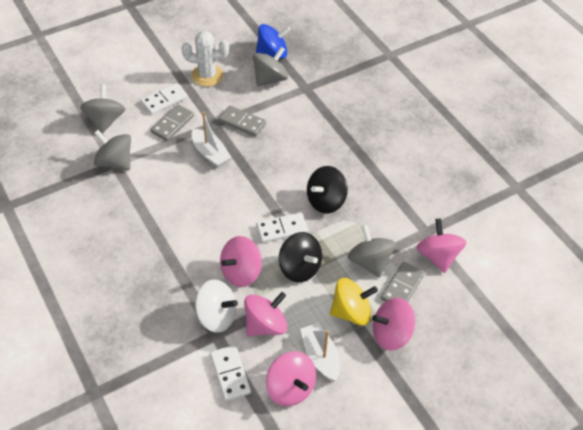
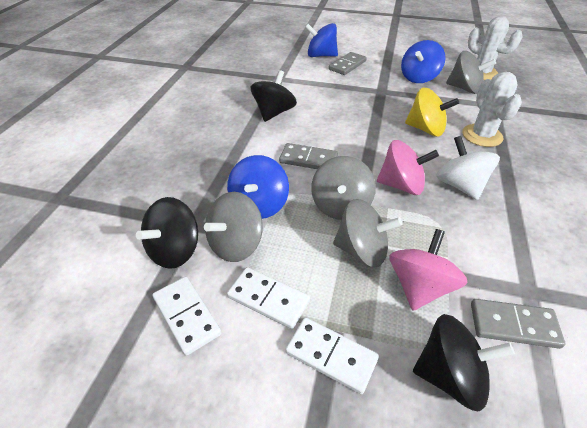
black spinning top: [279,232,322,282] [307,166,348,214] = 2 -> [136,197,198,269] [251,70,297,122] [413,314,515,411] = 3
blue spinning top: [256,24,291,59] = 1 -> [227,155,289,219] [305,23,338,57] [401,40,445,83] = 3
pink spinning top: [220,236,262,287] [244,292,287,336] [266,351,316,406] [372,298,415,351] [416,218,467,273] = 5 -> [377,140,439,195] [389,229,468,311] = 2
white boat: [192,112,231,168] [300,323,340,381] = 2 -> none = 0
white cactus: [182,31,229,86] = 1 -> [462,72,522,147] [468,16,523,80] = 2

